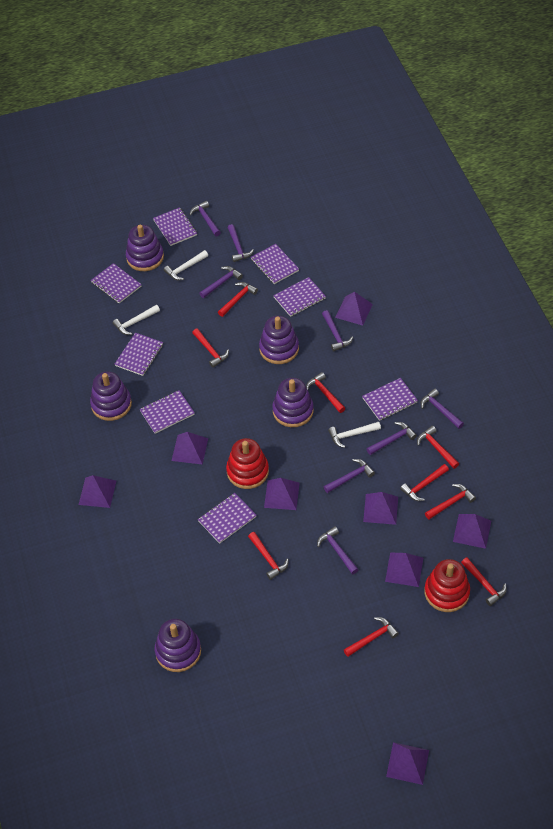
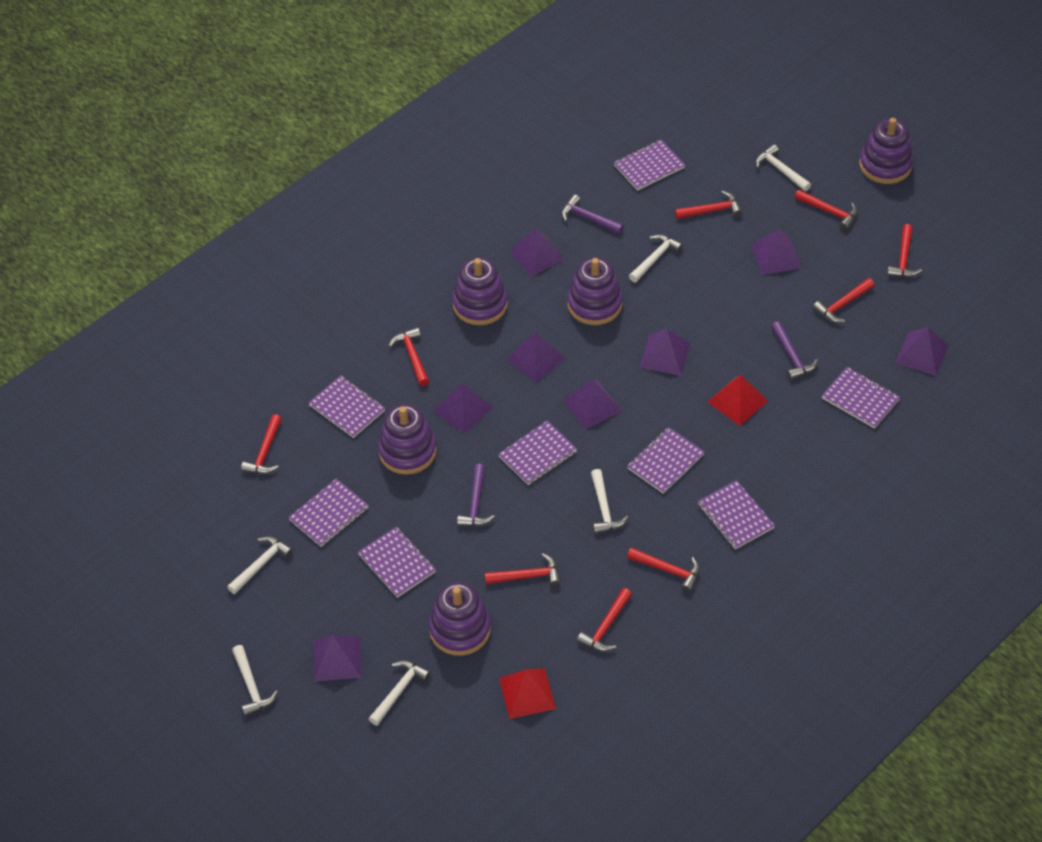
purple hammer: [189,201,221,236] [199,266,243,298] [228,224,254,262] [317,526,359,574] [322,310,353,351] [324,459,375,493] [367,422,417,455] [421,389,464,429] = 8 -> [457,464,495,526] [561,194,624,234] [771,321,818,380] = 3
red pyramid: none = 0 -> [499,668,556,719] [708,375,768,426] = 2
red stacking toy: [226,438,269,489] [424,559,470,612] = 2 -> none = 0
white hammer: [113,305,160,335] [164,250,208,280] [328,422,381,448] = 3 -> [227,536,293,594] [232,645,278,716] [369,660,431,726] [591,469,629,534] [629,234,683,282] [756,144,811,191] = 6

